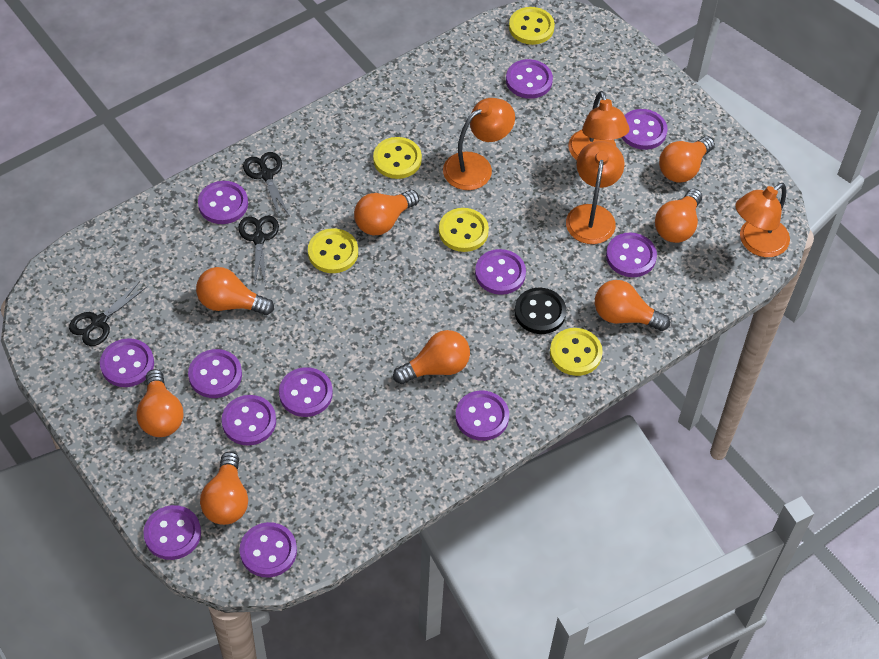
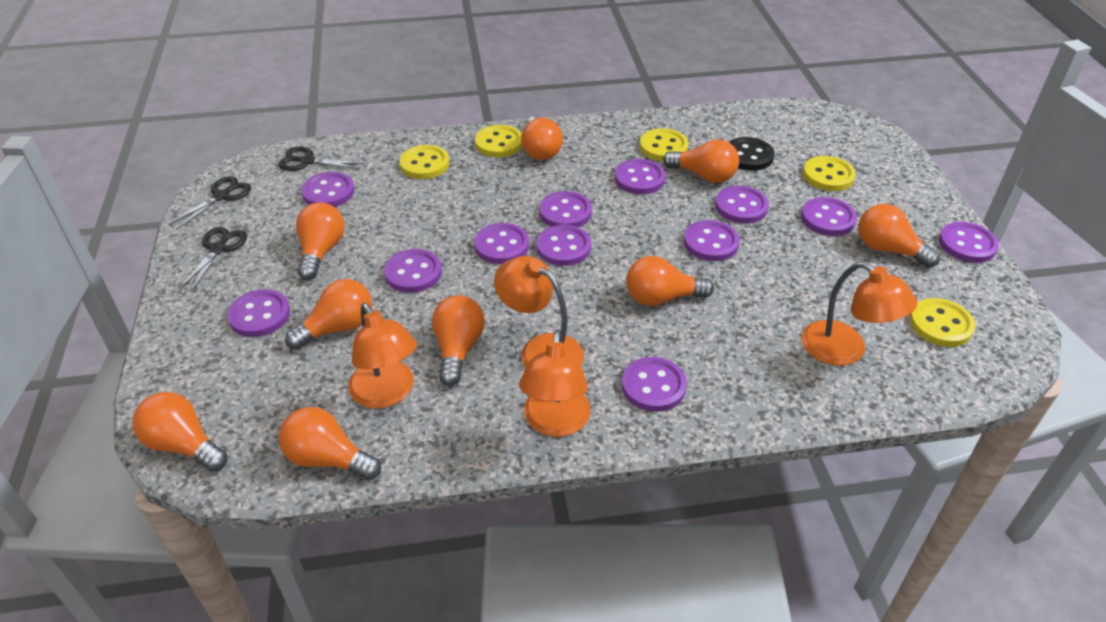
orange light bulb: [136,369,183,437] [196,267,274,315] [200,452,248,525] [354,190,419,235] [393,330,470,384] [595,280,670,331] [655,189,702,243] [659,136,715,183] = 8 -> [132,392,228,472] [279,407,381,480] [285,279,372,350] [296,202,345,280] [432,295,485,386] [521,116,563,160] [626,256,714,306] [663,139,739,183] [858,204,940,268] = 9

